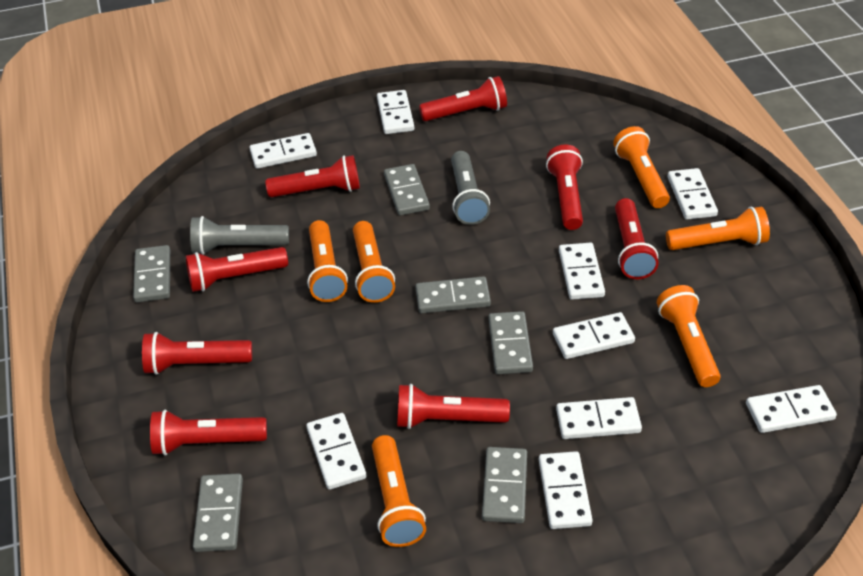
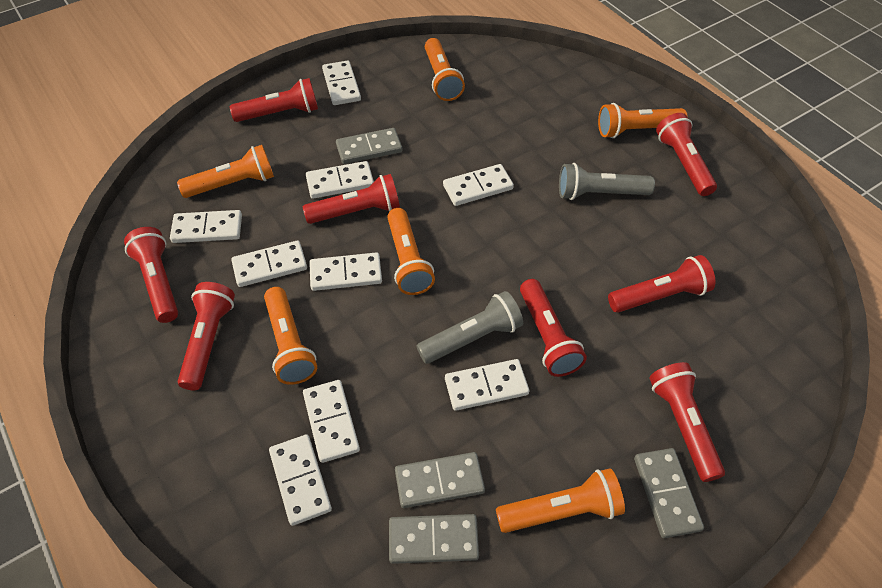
grey domino: [133,245,170,302] [193,473,243,552] [384,164,430,215] [415,276,491,313] [482,447,527,523] [488,311,533,374] = 6 -> [336,128,402,164] [389,514,479,564] [395,452,485,508] [634,448,704,538] = 4

